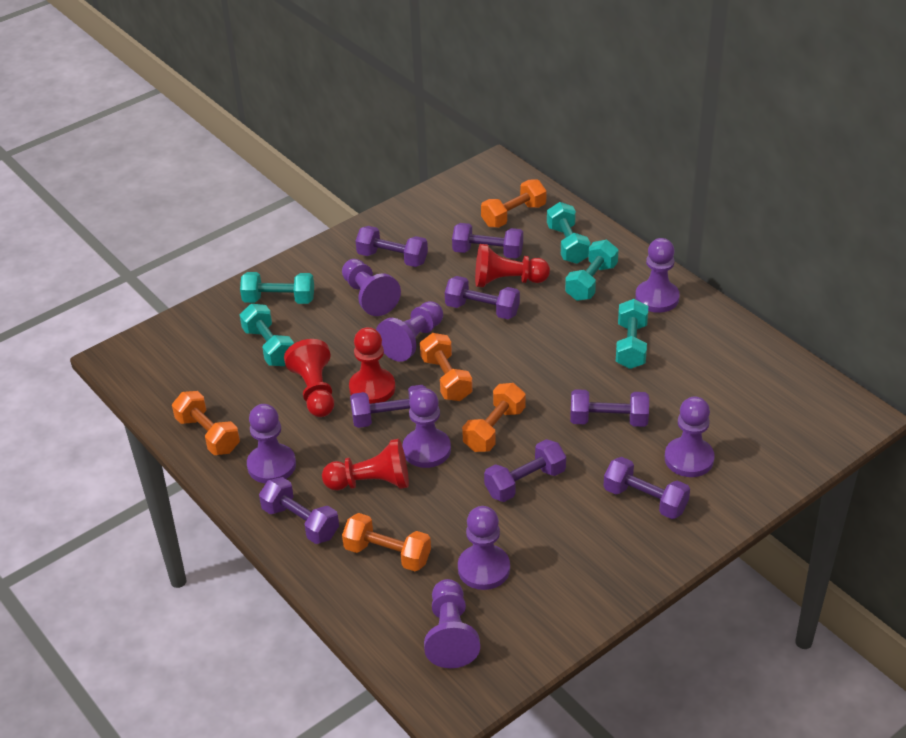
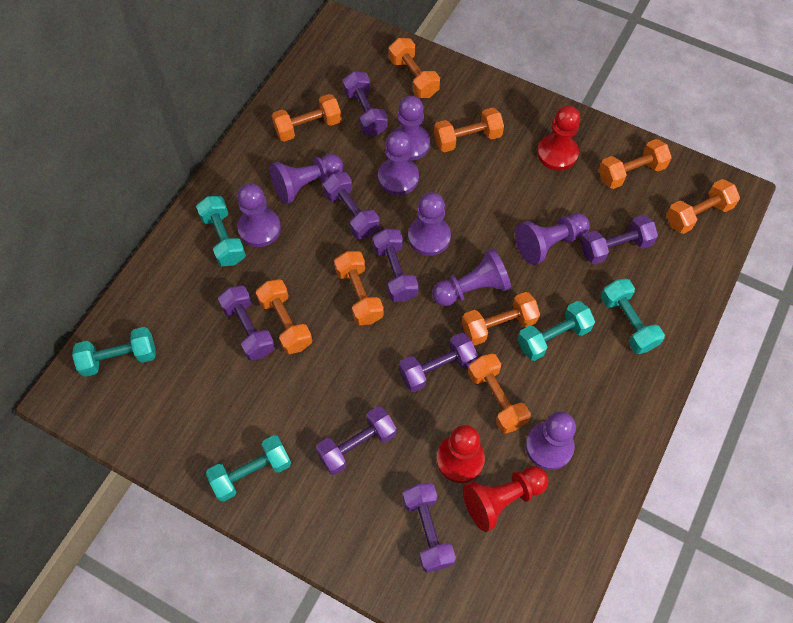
orange dumbbell: [172,391,240,455] [342,513,431,571] [420,333,473,401] [462,383,525,452] [481,179,546,228] = 5 -> [256,279,312,354] [272,94,342,142] [334,251,384,325] [389,38,440,98] [434,107,504,152] [462,292,540,345] [468,354,531,434] [599,139,672,189] [666,179,740,234] = 9
red pawn: [284,339,334,417] [322,439,409,490] [349,327,395,404] [475,244,550,287] = 4 -> [436,425,485,483] [463,466,549,532] [537,106,580,171] = 3

